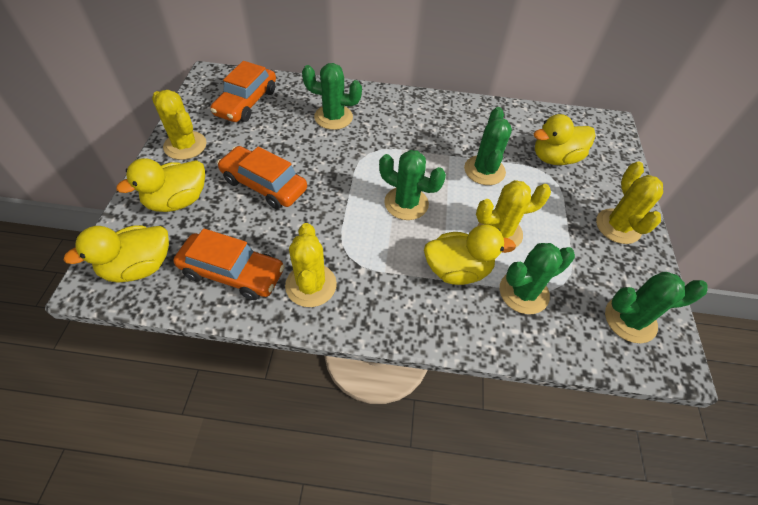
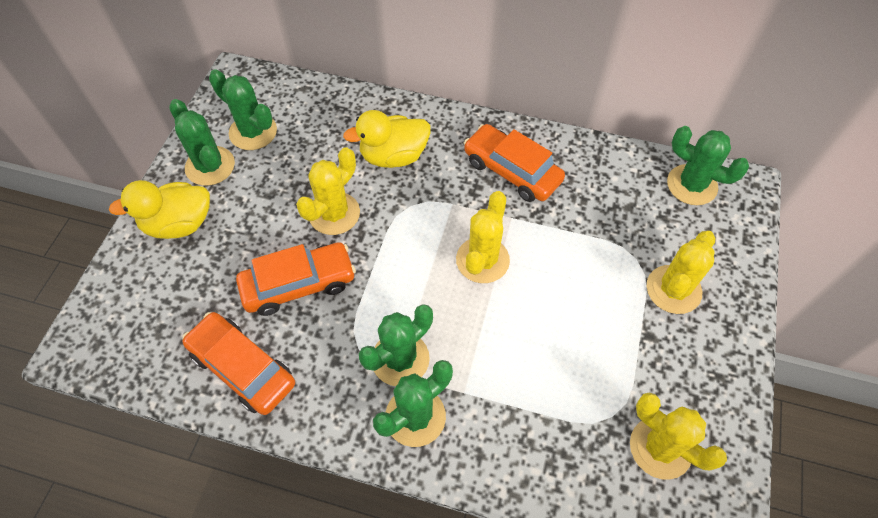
yellow duck: [64,225,169,283] [116,158,205,212] [424,224,516,285] [533,114,595,165] = 4 -> [109,180,210,239] [343,110,431,168] = 2

